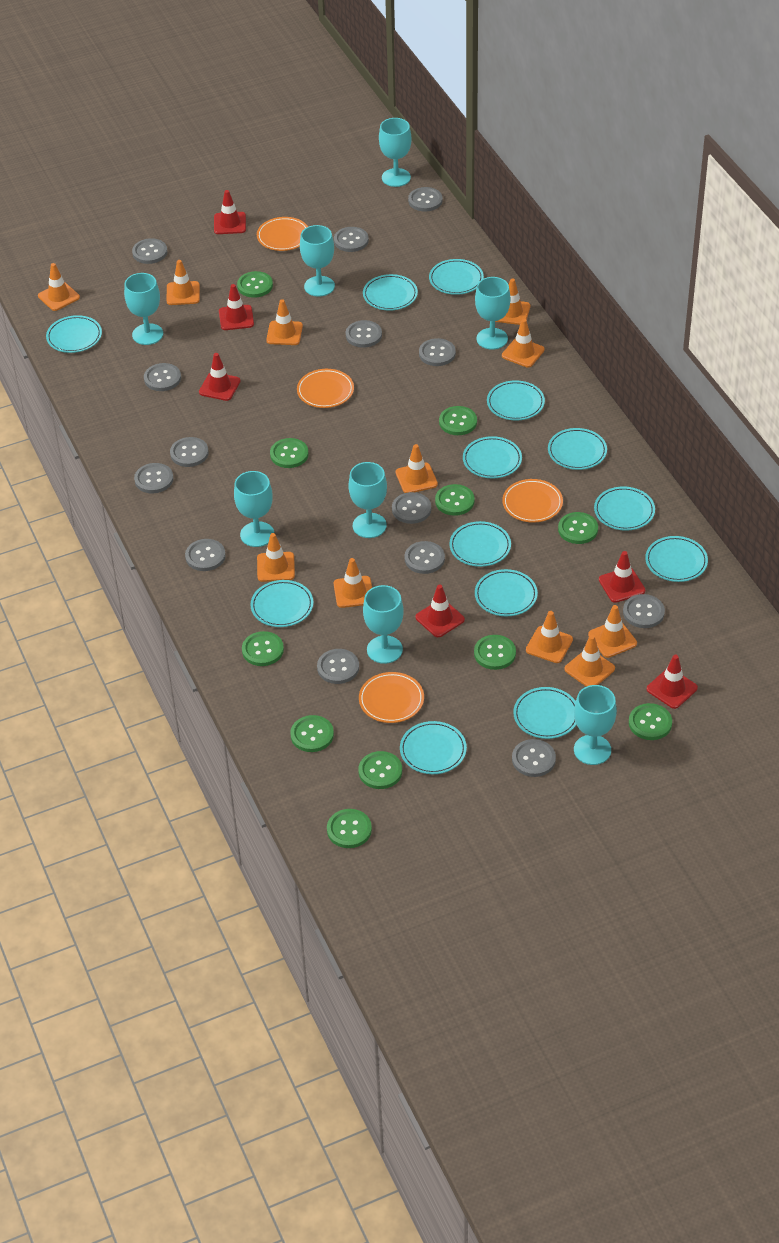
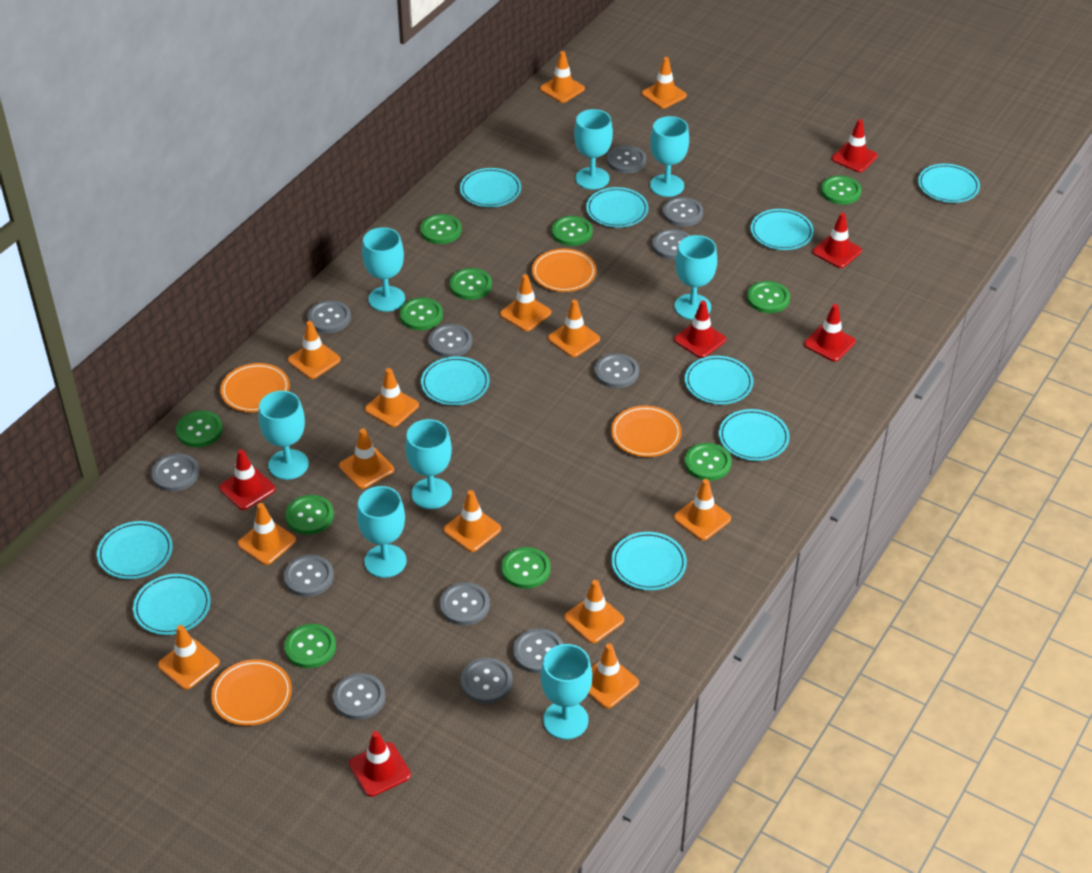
grey button: [132,238,167,264] [134,463,173,493] [144,363,181,391] [170,437,209,467] [185,539,226,571] [317,649,359,684] [334,227,369,252] [346,320,382,348] [392,492,431,524] [404,541,445,574] [408,187,443,212] [419,338,456,366] [512,739,556,777] [623,594,665,628] = 14 -> [151,453,199,492] [284,555,334,597] [307,300,351,333] [333,673,386,720] [429,324,472,357] [440,582,490,625] [461,658,512,703] [513,629,563,673] [595,353,639,388] [607,145,646,173] [652,229,690,260] [663,197,703,227] = 12
orange traffic cone: [38,263,80,311] [167,260,200,305] [257,533,295,582] [266,299,303,345] [334,558,372,608] [396,444,438,493] [495,278,530,325] [502,319,545,368] [526,611,573,663] [564,635,615,687] [588,605,637,658] = 11 -> [158,625,220,690] [238,503,296,565] [288,321,341,379] [339,429,394,489] [365,368,419,427] [444,490,501,552] [500,274,551,331] [540,51,585,103] [548,300,600,357] [564,580,624,643] [588,643,639,708] [642,57,687,109] [674,479,731,540] = 13
turquoise plate: [46,315,102,353] [251,580,314,627] [363,274,418,311] [400,721,467,774] [429,259,484,295] [449,521,511,567] [463,436,522,478] [475,569,538,616] [487,380,545,421] [513,687,577,739] [548,428,607,470] [594,486,655,531] [645,536,708,582] = 13 -> [97,521,173,579] [133,574,211,635] [421,357,490,405] [460,168,521,207] [586,187,648,227] [612,532,687,590] [685,356,753,404] [719,409,790,461] [750,209,814,250] [918,164,980,203] = 10

